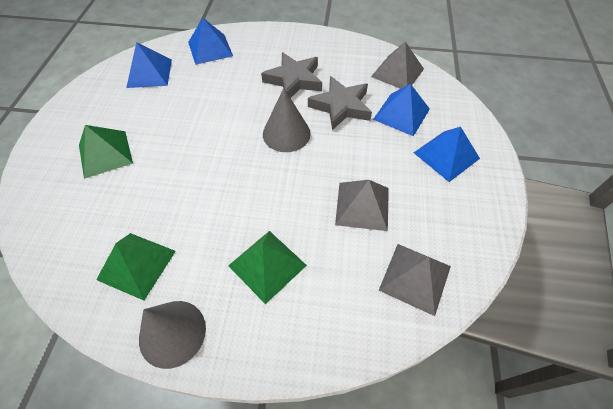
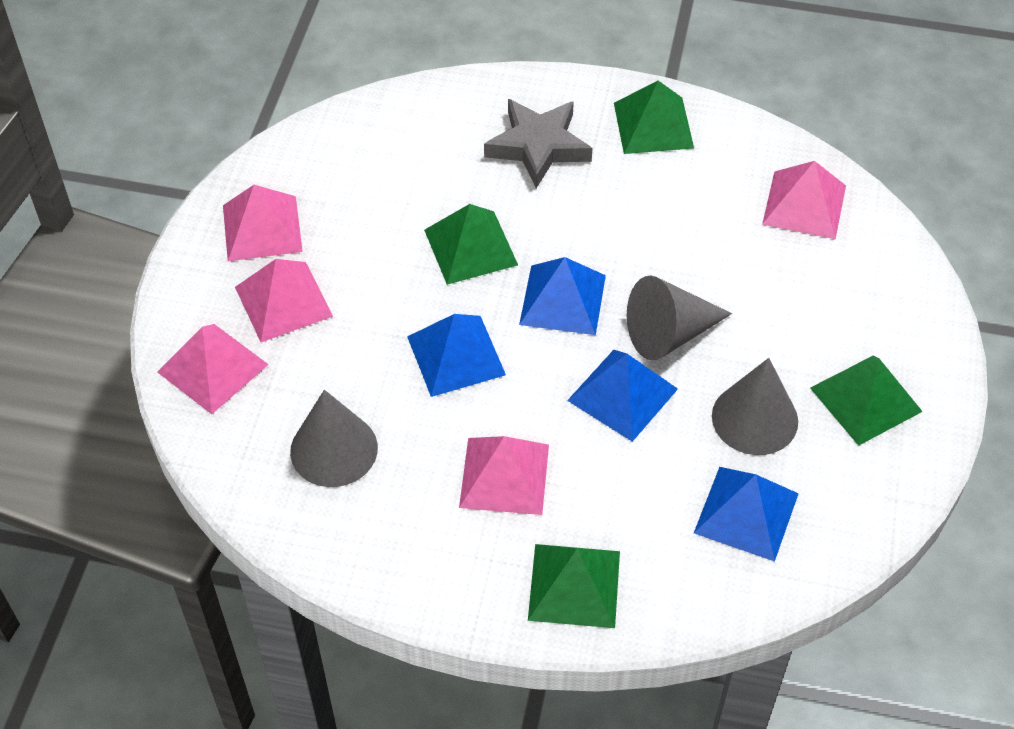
green pyramid: [79,125,133,179] [96,233,176,301] [228,231,307,304] = 3 -> [424,204,518,285] [528,544,620,628] [614,81,694,154] [810,356,923,446] = 4
grey cone: [139,301,206,369] [263,88,311,152] = 2 -> [290,390,378,487] [627,276,732,360] [712,358,798,455] = 3
grey pyramid: [335,180,389,231] [371,41,424,89] [379,244,451,316] = 3 -> none = 0
grey star: [261,52,322,98] [308,76,372,130] = 2 -> [484,99,592,188] = 1
pink pyramid: none = 0 -> [158,324,269,414] [223,185,303,261] [235,259,333,342] [459,436,549,515] [762,161,846,239] = 5

